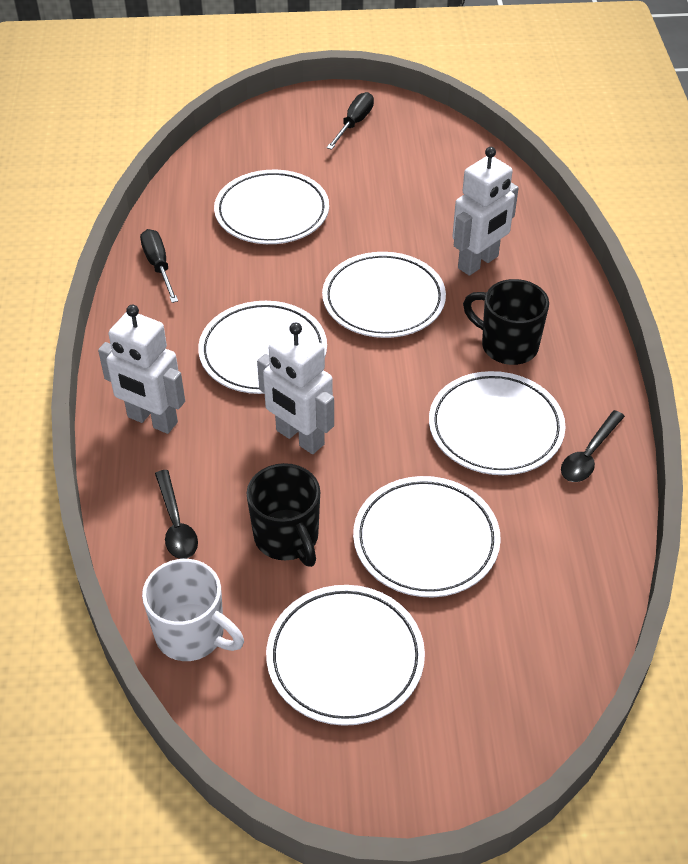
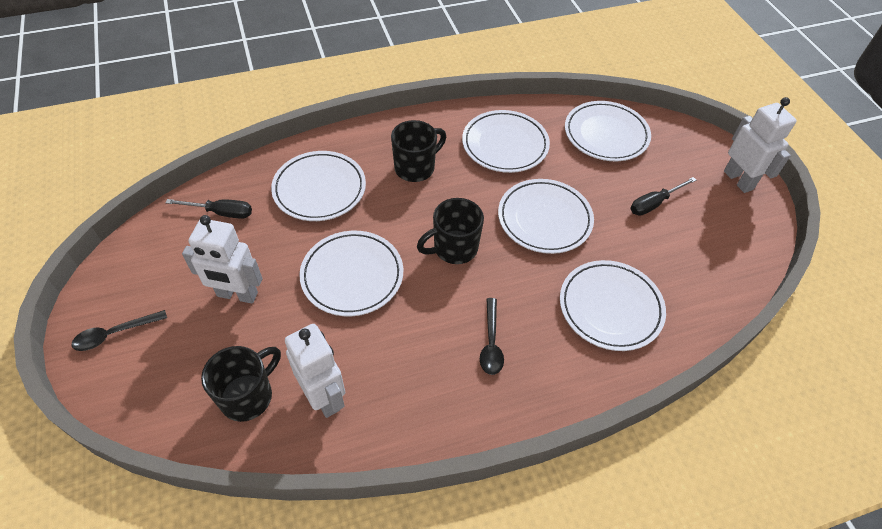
black mug: [246,463,320,567] [463,279,549,365] = 2 -> [201,346,281,422] [391,120,446,182] [417,198,484,264] = 3
white mug: [142,559,244,661] = 1 -> none = 0

